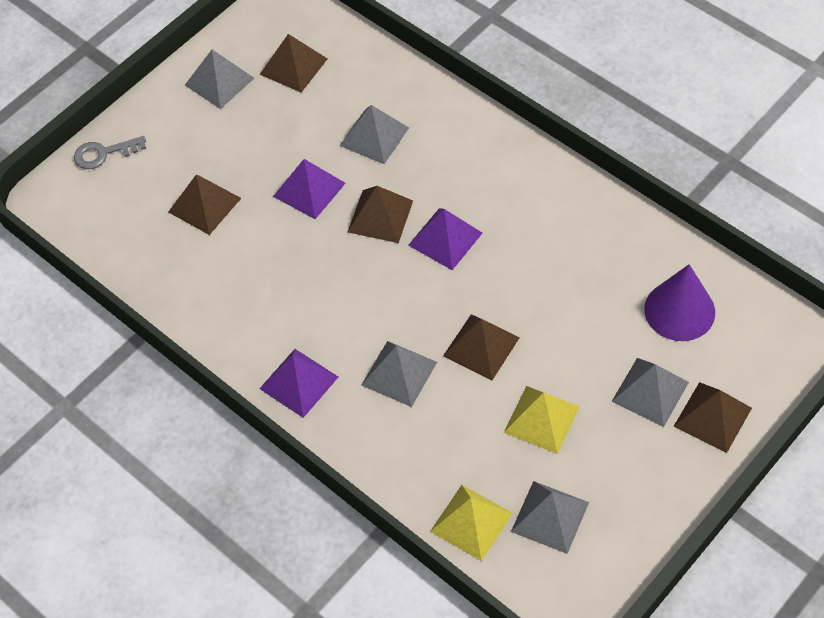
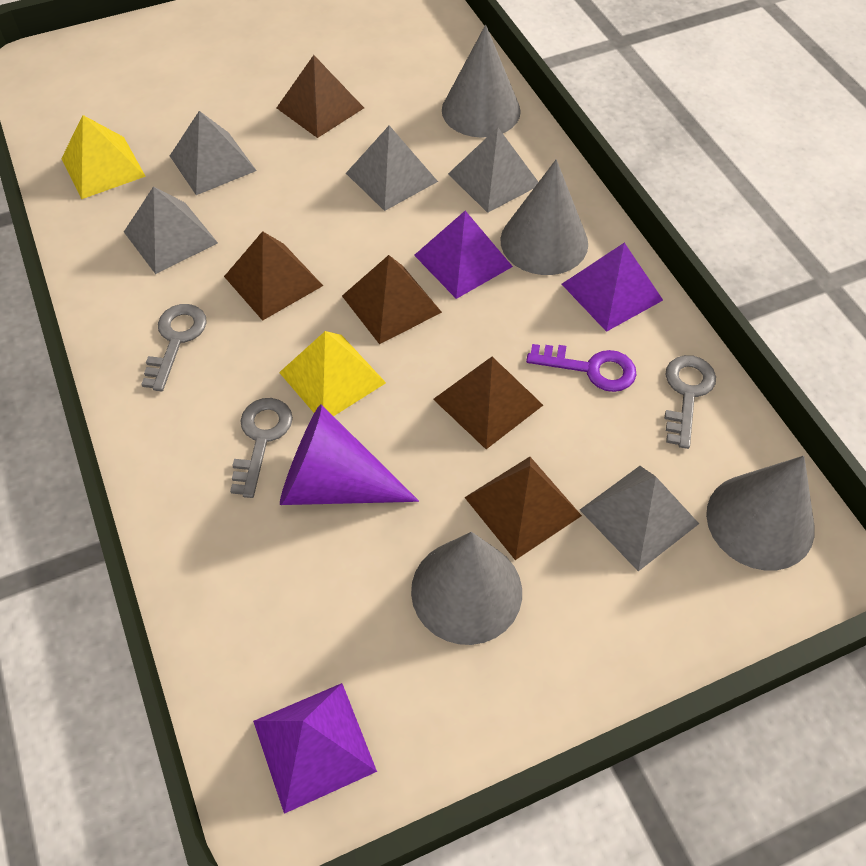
grey cone: none = 0 -> [411,532,522,645] [442,25,521,138] [500,159,588,275] [706,456,815,570] = 4
grey key: [74,136,146,169] = 1 -> [141,304,207,391] [230,398,293,498] [664,355,716,449] = 3
purple key: none = 0 -> [526,344,637,392] = 1

